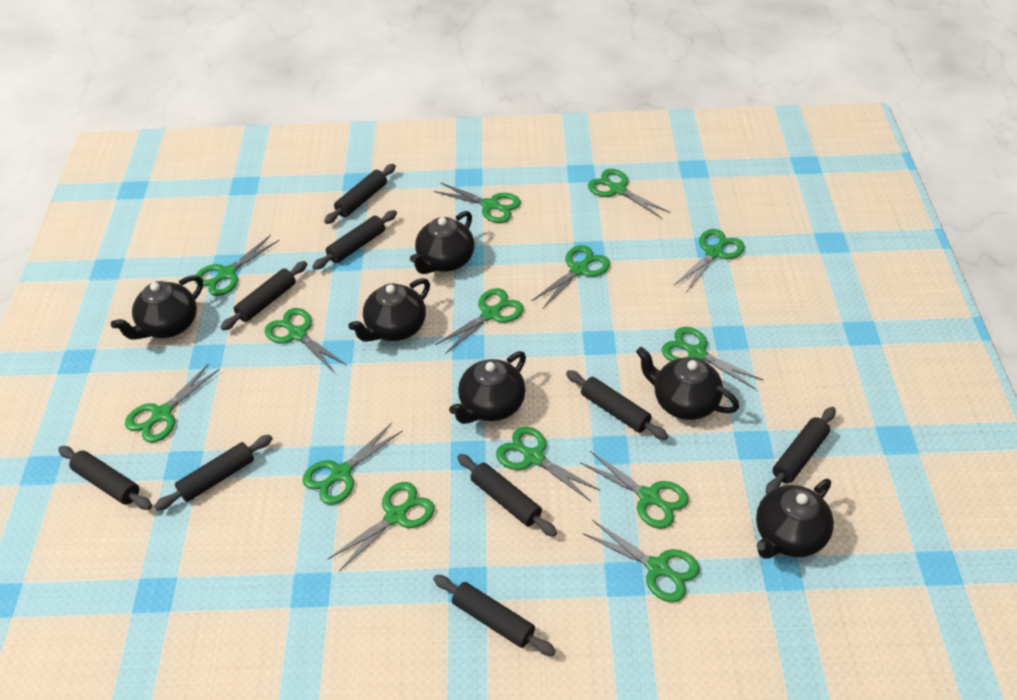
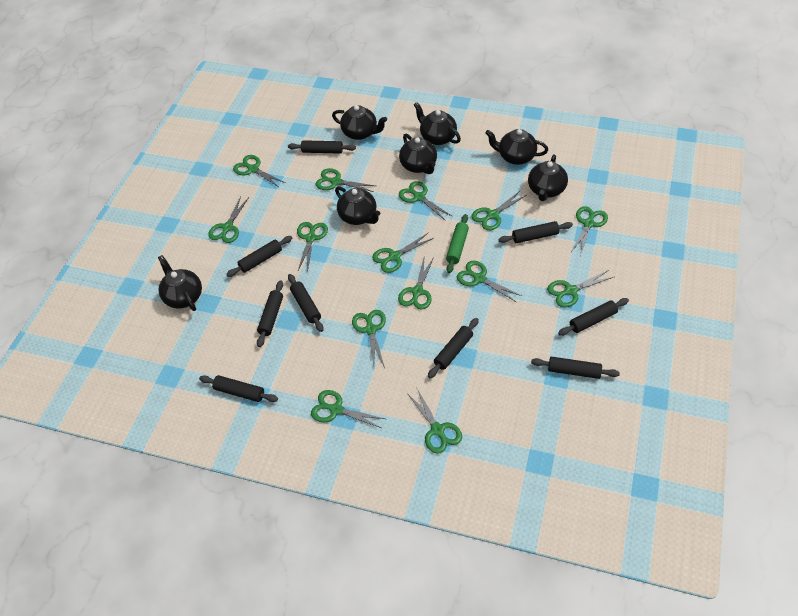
black teapot: [111,275,203,340] [348,278,430,342] [410,211,474,274] [449,351,526,424] [636,347,739,420] [756,479,834,559] = 6 -> [158,255,202,311] [332,105,387,140] [335,186,380,225] [399,133,437,174] [414,102,461,145] [485,129,548,165] [528,154,568,201] = 7
green rolling pin: none = 0 -> [446,214,469,273] = 1

